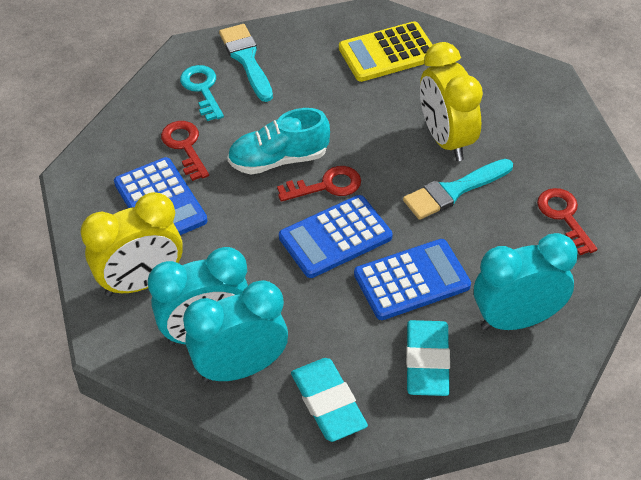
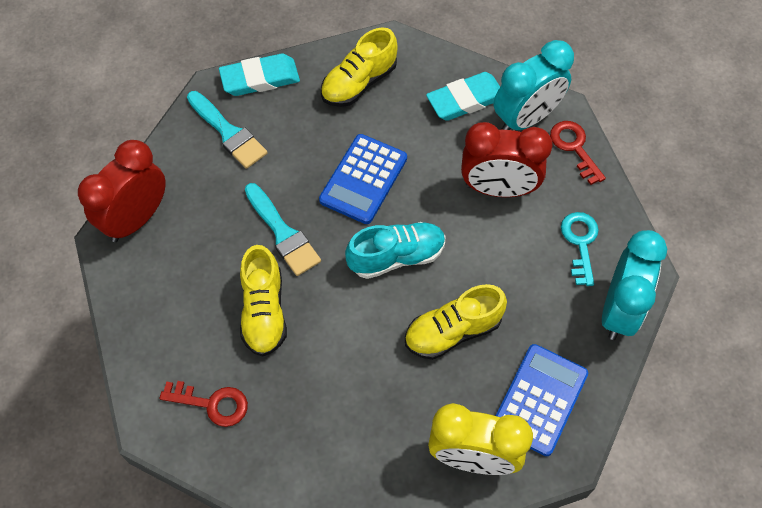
blue calculator: [114,157,208,235] [279,195,393,278] [354,239,471,320] = 3 -> [319,134,407,224] [496,344,588,456] = 2
red clock: none = 0 -> [78,140,166,242] [461,122,553,197] = 2
red key: [161,121,209,181] [277,166,361,202] [537,188,597,255] = 3 -> [159,381,248,427] [550,121,606,185] = 2
turquoise clock: [148,247,248,345] [183,280,288,382] [474,233,578,330] = 3 -> [493,40,574,130] [602,230,667,340] = 2
yellow calculator: [339,21,432,82] = 1 -> none = 0
yellow clock: [81,192,183,297] [420,42,483,161] = 2 -> [428,403,533,475] = 1
yellow shoe: none = 0 -> [240,245,287,357] [321,27,398,107] [405,284,507,360] = 3

